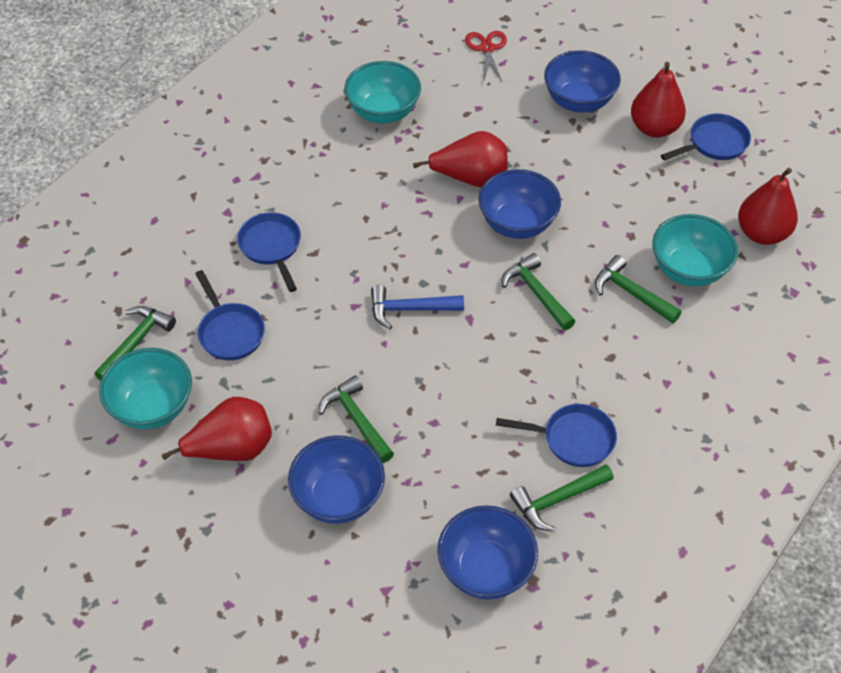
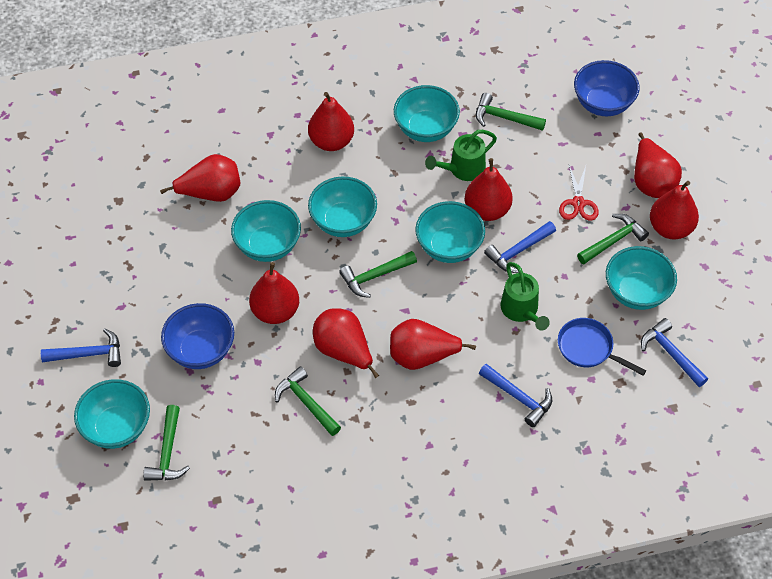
blue bowl: [288,435,385,524] [437,505,538,600] [478,169,561,239] [544,50,621,113] = 4 -> [161,303,234,369] [574,60,640,116] = 2
blue hammer: [371,285,464,329] = 1 -> [41,328,121,367] [479,364,552,427] [484,221,556,273] [641,318,708,387] = 4
blue pan: [195,270,265,360] [237,212,301,292] [496,404,617,467] [661,113,751,161] = 4 -> [558,318,646,375] = 1
green watering can: none = 0 -> [425,130,497,181] [500,262,550,331] = 2
red pear: [162,397,272,461] [413,131,508,187] [631,62,686,138] [738,168,798,245] = 4 -> [160,154,241,202] [249,262,299,324] [308,92,354,151] [313,308,379,378] [390,319,476,370] [465,158,513,221] [634,132,682,198] [650,181,699,240] = 8
turquoise bowl: [99,348,192,430] [344,61,421,124] [652,214,738,287] = 3 -> [74,379,150,449] [231,200,301,262] [308,176,377,237] [394,85,460,142] [415,201,485,263] [606,246,677,310] = 6

